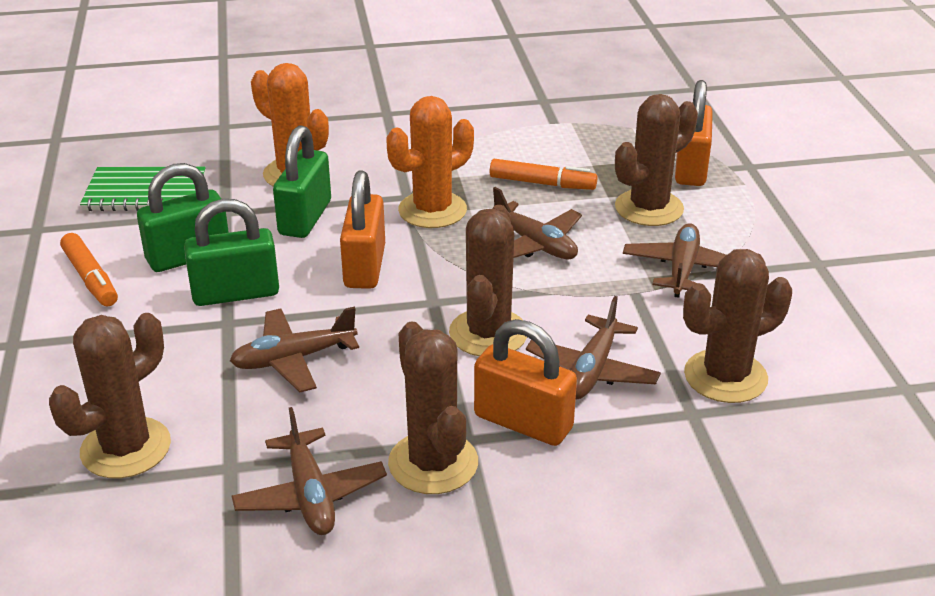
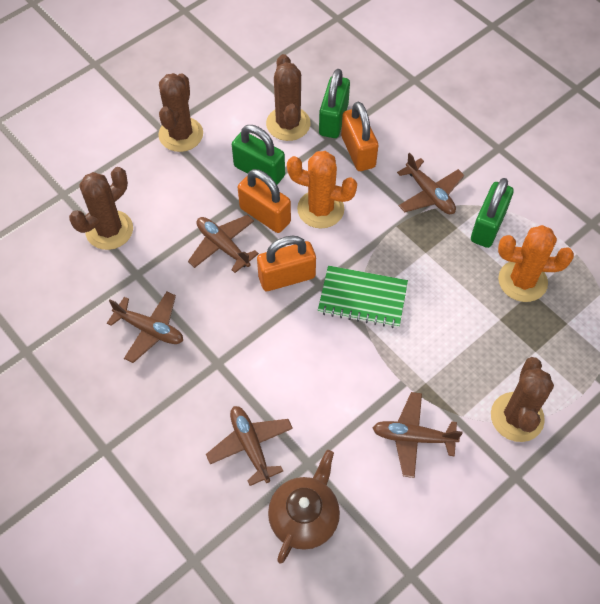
brown cactus: [49,313,171,478] [388,321,478,494] [449,205,527,356] [615,94,698,226] [683,249,792,403] = 5 -> [69,167,133,250] [158,73,203,152] [266,54,310,141] [491,357,554,442] = 4
brown teapot: none = 0 -> [268,450,340,563] = 1
orange marker: [60,233,118,307] [490,159,598,190] = 2 -> none = 0

